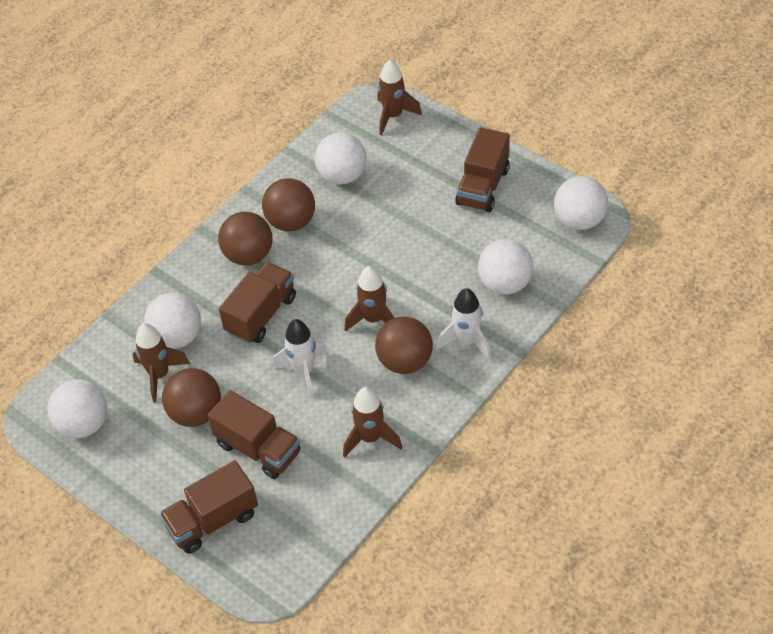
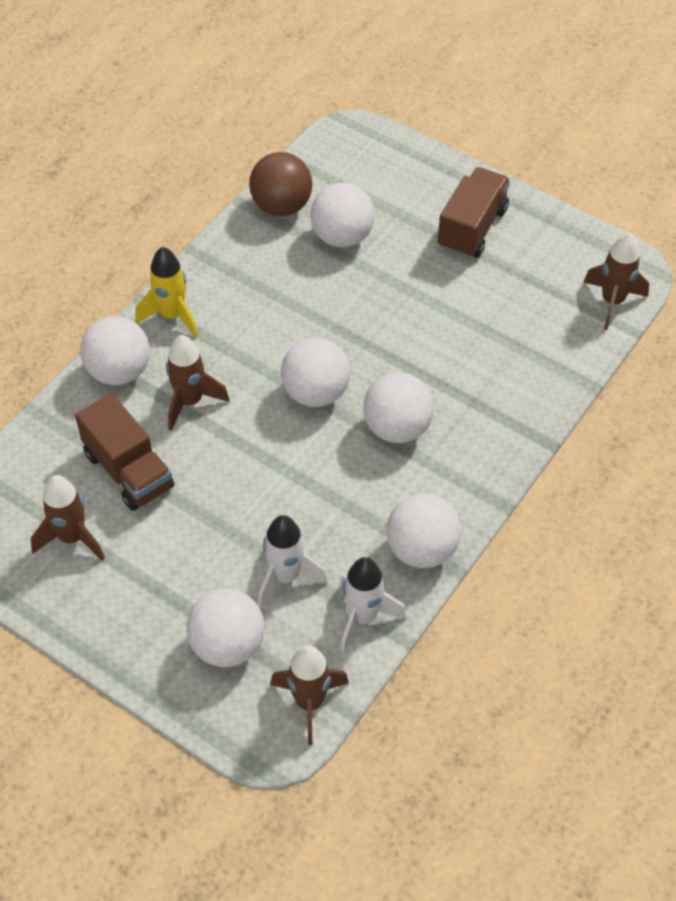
brown ball: [162,368,221,427] [218,212,273,266] [262,178,315,232] [375,316,433,374] = 4 -> [249,152,312,216] = 1
brown truck: [159,460,258,554] [207,390,300,479] [219,262,296,343] [455,127,510,212] = 4 -> [75,393,174,511] [438,167,510,258] = 2
white ball: [47,380,107,438] [144,293,201,349] [315,132,367,185] [478,239,533,294] [554,176,608,230] = 5 -> [80,316,150,385] [186,589,265,667] [281,338,350,407] [310,182,375,247] [363,372,434,443] [386,493,461,568] = 6
yellow rocket: none = 0 -> [135,247,198,338] = 1

